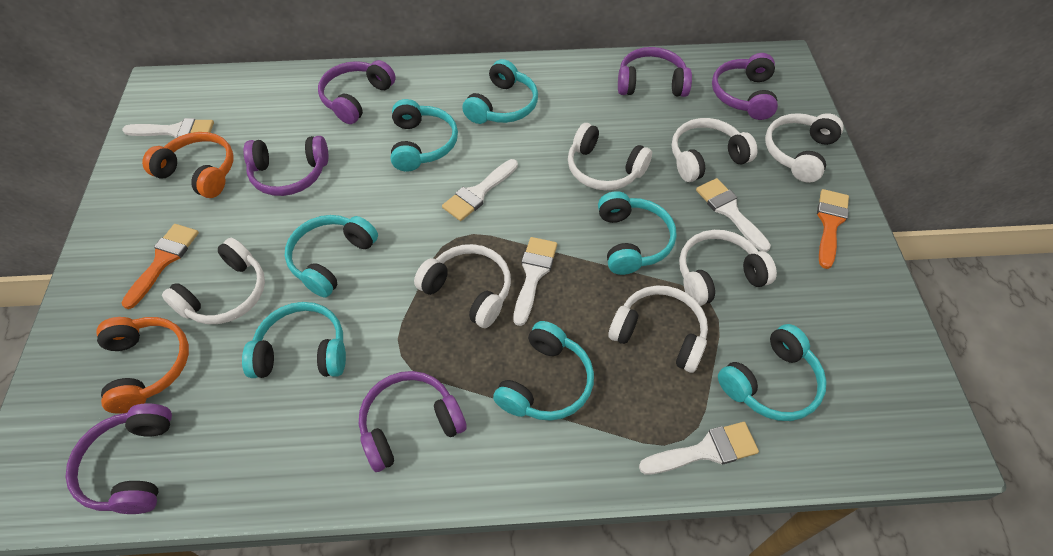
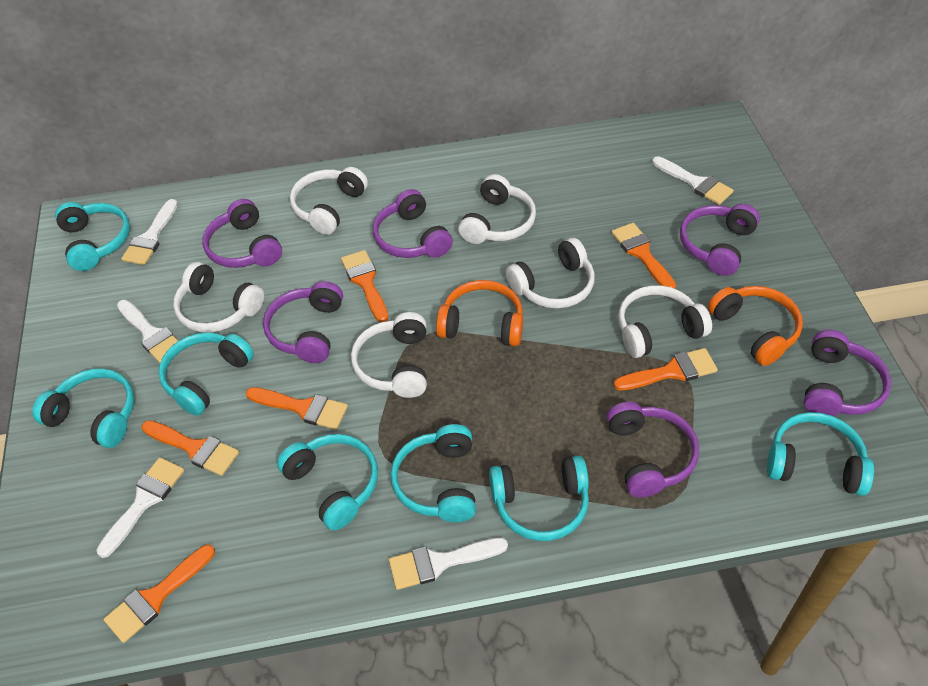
orange brush: [121,224,199,309] [817,189,849,269] = 2 -> [104,544,215,643] [142,420,239,476] [246,387,348,430] [341,250,388,322] [611,223,676,289] [614,348,718,391] = 6
white headphones: [162,238,265,324] [414,244,511,328] [568,123,652,190] [608,286,708,373] [672,118,758,182] [679,230,777,306] [765,113,844,183] = 7 -> [173,262,264,333] [290,167,368,235] [351,312,427,398] [458,174,536,244] [506,238,595,309] [618,285,712,358] = 6

